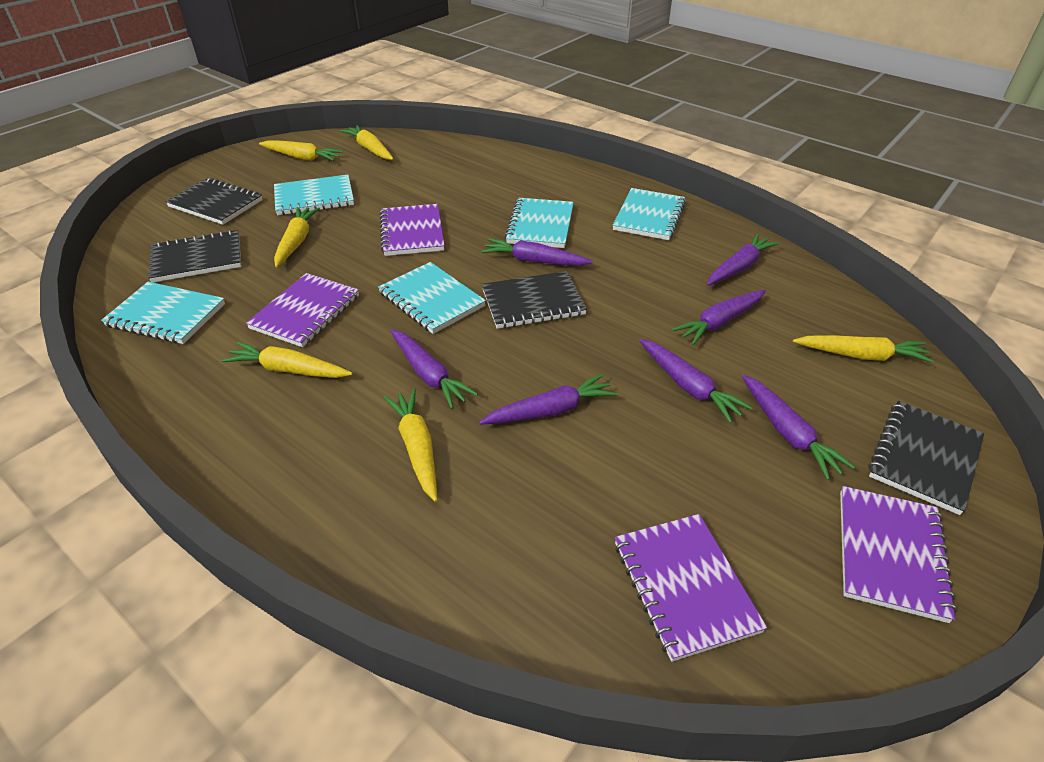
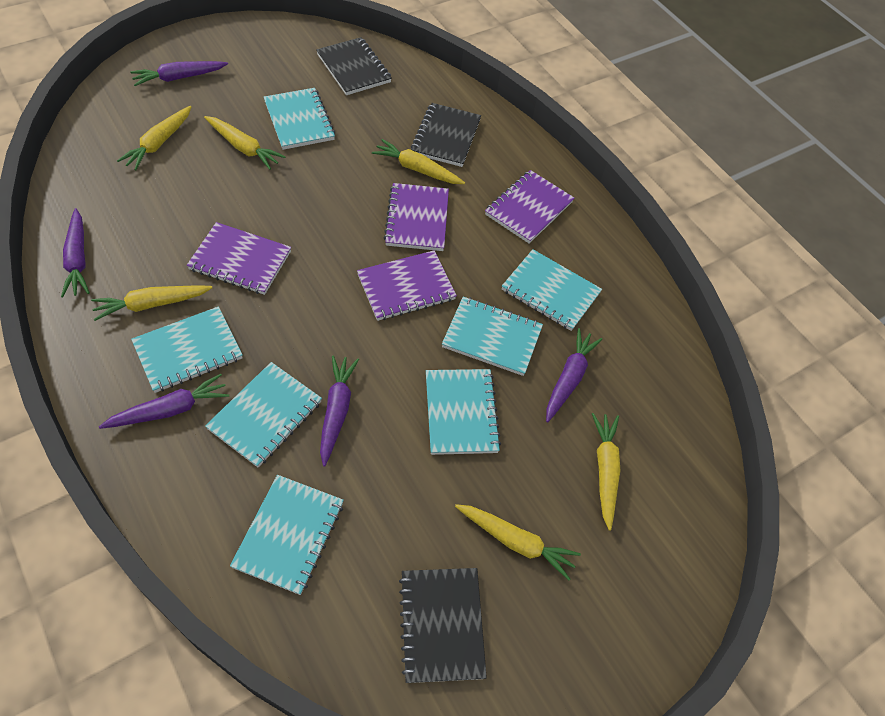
black notebook: [148,230,241,282] [165,177,263,225] [482,271,587,329] [868,401,984,515] = 4 -> [316,37,392,95] [399,568,487,683] [411,103,481,167] = 3
purple carrot: [390,329,478,409] [479,374,617,424] [481,238,593,266] [639,339,752,423] [671,290,766,345] [707,233,779,286] [742,375,855,480] = 7 -> [61,208,90,297] [99,374,229,429] [130,61,228,86] [320,355,359,466] [546,328,602,422] = 5
turquoise notebook: [101,282,225,344] [274,175,354,215] [378,262,486,334] [505,198,574,248] [613,188,686,240] = 5 -> [131,306,243,393] [205,362,322,467] [230,475,344,595] [264,88,335,150] [426,369,501,455] [442,297,543,376] [502,249,602,331] = 7

